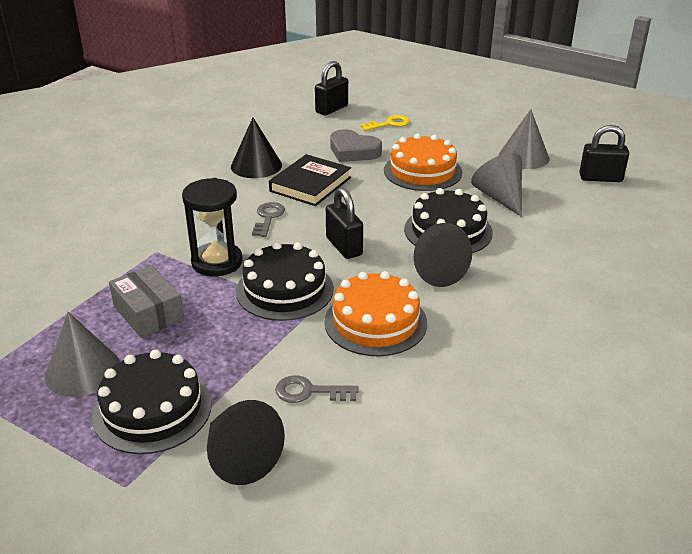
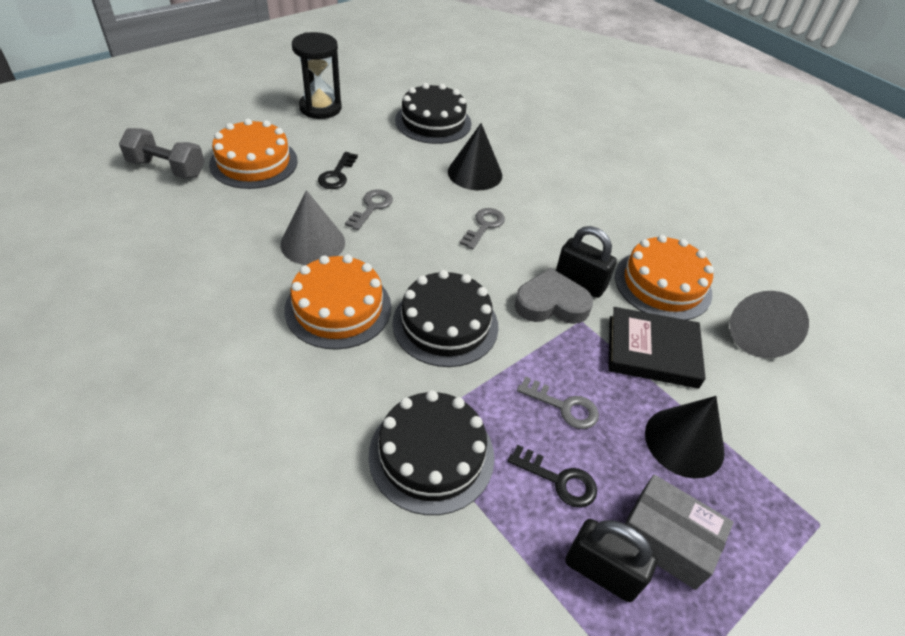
black cone: [207,400,285,485] [231,118,282,178] [414,223,472,287] = 3 -> [448,123,502,190] [645,396,725,479] = 2
black key: none = 0 -> [318,152,358,189] [508,445,597,508] = 2
black padlock: [315,61,348,116] [326,187,363,259] [579,125,629,182] = 3 -> [556,226,617,298] [565,519,657,602] = 2
grey cone: [45,312,120,397] [471,153,522,217] [499,109,549,169] = 3 -> [280,190,345,265] [729,291,809,358] = 2
grey dumbbell: none = 0 -> [119,128,205,178] = 1
grey key: [252,202,285,237] [275,375,359,403] = 2 -> [345,189,393,230] [459,208,505,250] [517,376,599,429] = 3
orange cake: [324,271,427,357] [384,134,462,191] = 2 -> [209,119,298,189] [284,255,391,350] [615,235,714,320] = 3
yellow key: [360,115,410,131] = 1 -> none = 0

